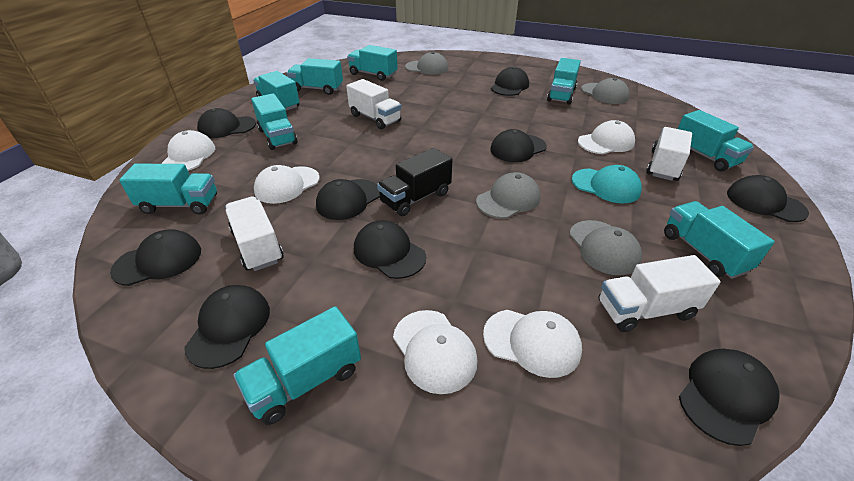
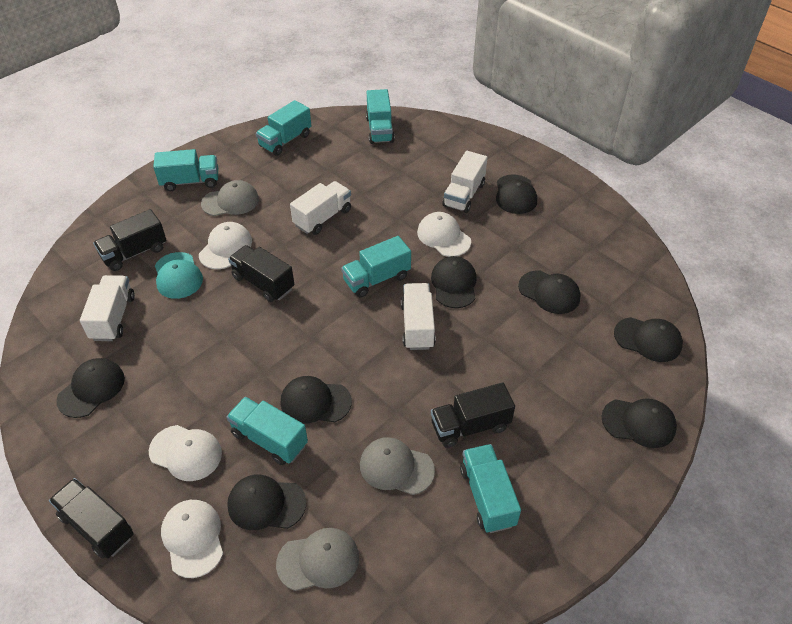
black cap: [110,229,201,286] [184,285,270,369] [197,108,256,138] [316,179,380,220] [354,220,426,279] [490,129,547,162] [491,67,529,96] [679,348,780,446] [727,175,809,222] = 9 -> [56,358,125,418] [227,474,306,530] [280,376,352,424] [431,256,477,308] [496,174,537,214] [518,271,580,314] [601,398,677,448] [614,317,683,362] = 8
black truck: [377,148,452,216] = 1 -> [49,478,134,558] [93,209,167,271] [228,245,294,302] [431,383,515,448] = 4
grey cap: [405,52,449,75] [476,172,540,218] [569,220,642,275] [581,78,630,104] = 4 -> [201,180,259,216] [276,528,359,591] [360,437,435,495] = 3
turquoise truck: [119,164,217,214] [233,306,361,425] [251,93,298,150] [253,71,299,111] [287,58,343,95] [347,45,398,81] [547,58,581,105] [664,201,775,279] [678,110,754,171] = 9 -> [153,149,218,191] [227,397,308,465] [256,100,311,156] [341,236,411,298] [366,89,395,144] [460,444,521,533] = 6
white cap: [161,130,215,171] [254,165,320,204] [393,310,477,394] [483,310,582,378] [578,120,635,154] = 5 -> [149,425,222,481] [161,500,223,578] [199,222,252,269] [417,212,471,257] = 4

